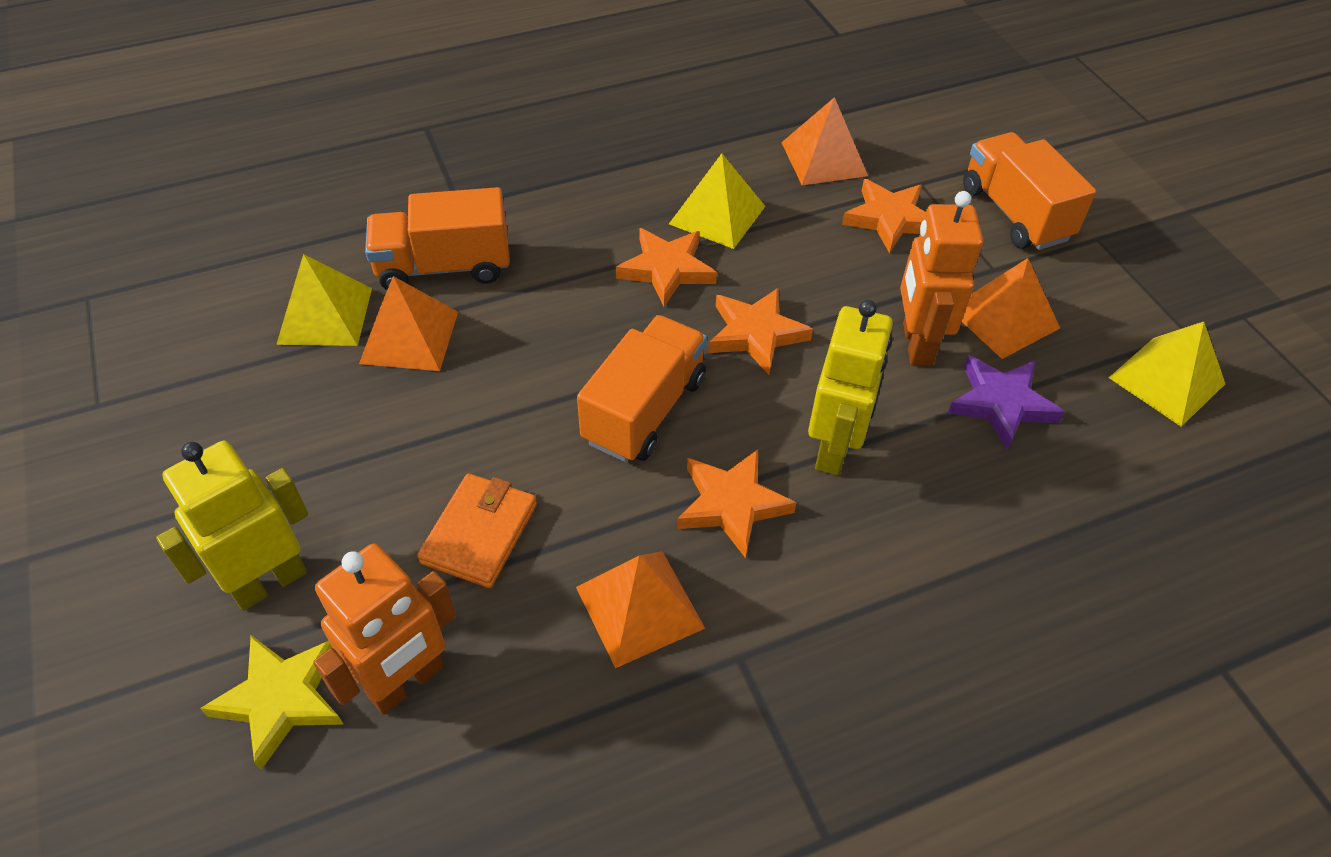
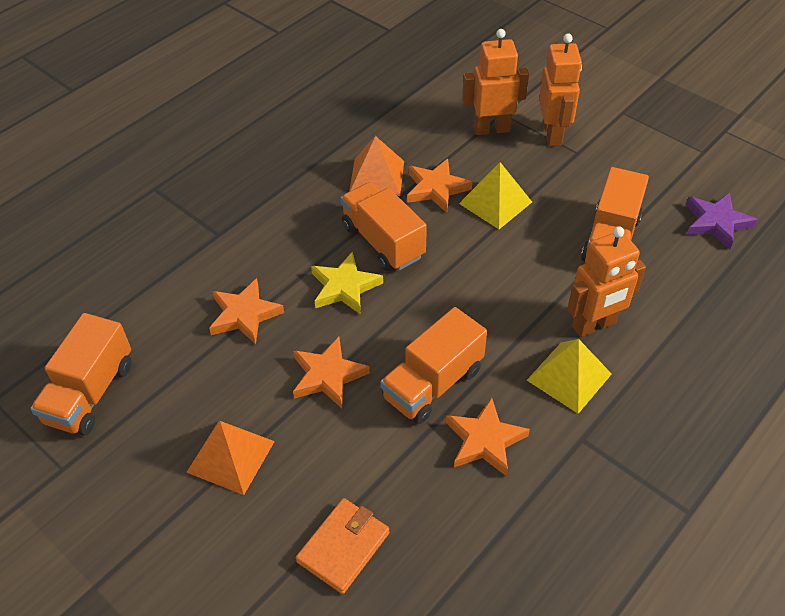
orange pyramid: [359,276,458,371] [576,551,705,668] [781,97,868,185] [962,258,1060,359] = 4 -> [186,421,275,495] [349,136,404,196] = 2
orange robot: [313,543,456,715] [900,191,983,366] = 2 -> [462,29,529,135] [539,33,582,146] [567,226,646,337] = 3
orange truck: [365,187,509,290] [577,315,707,462] [963,132,1096,250] = 3 -> [30,313,132,436] [341,182,427,271] [380,307,487,424] [581,167,649,261] = 4
yellow pyramid: [276,254,372,346] [669,154,765,249] [1109,322,1225,427] = 3 -> [459,162,532,229] [527,339,612,414] = 2
yellow robot: [156,441,308,610] [808,300,893,475] = 2 -> none = 0

